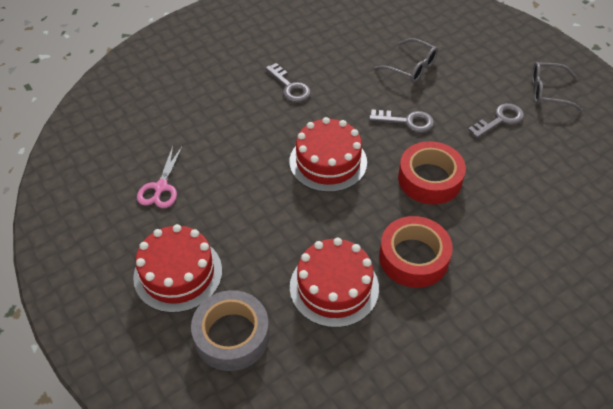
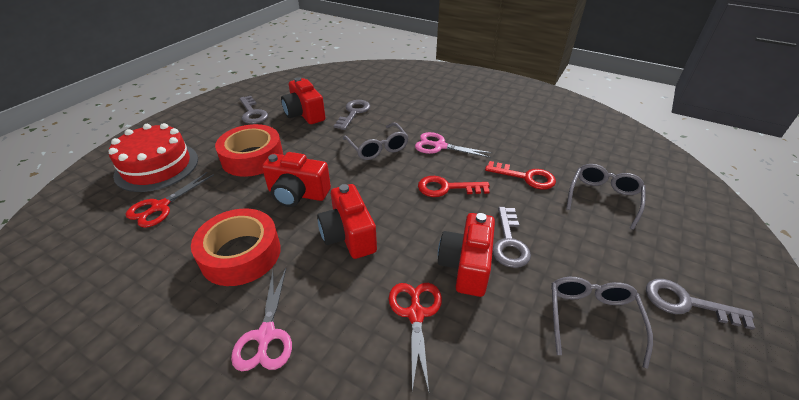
grey glasses: [374,38,438,83] [532,62,583,111] = 2 -> [343,123,409,160] [551,277,653,369] [566,164,645,230] = 3
grey key: [265,63,311,102] [369,109,434,133] [468,103,524,138] = 3 -> [239,96,268,124] [334,100,370,130] [493,207,531,268] [646,279,755,330] = 4
grey tape: [191,290,270,371] = 1 -> none = 0
pink scissors: [137,145,183,208] = 1 -> [231,269,292,371] [415,132,492,158] = 2
red cake: [133,224,222,313] [289,117,367,192] [290,238,379,328] = 3 -> [108,123,198,192] = 1
red camera: none = 0 -> [262,152,331,207] [281,77,326,124] [317,184,377,259] [438,213,495,297] = 4
red key: none = 0 -> [418,176,490,197] [485,161,556,189] = 2
red scissors: none = 0 -> [126,172,214,228] [389,283,442,392] = 2

